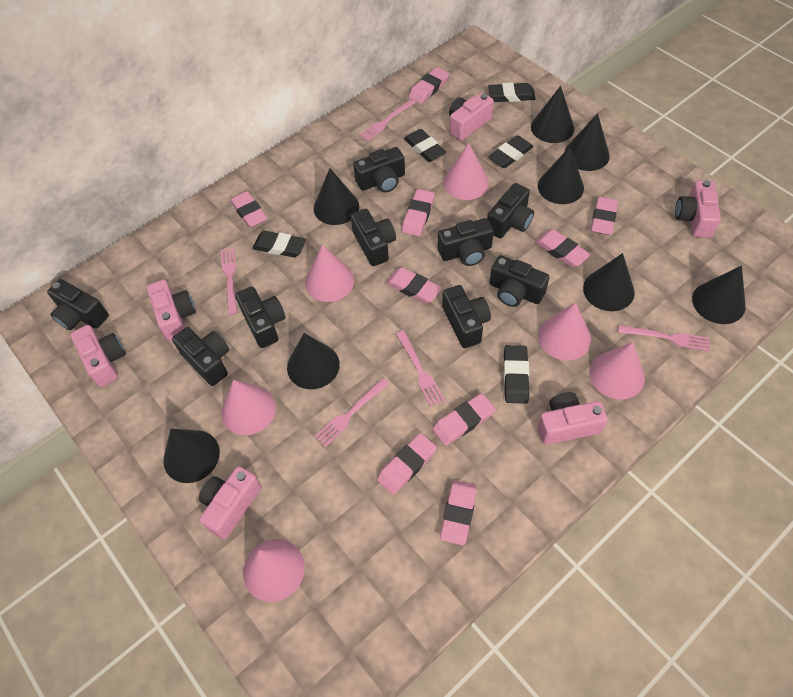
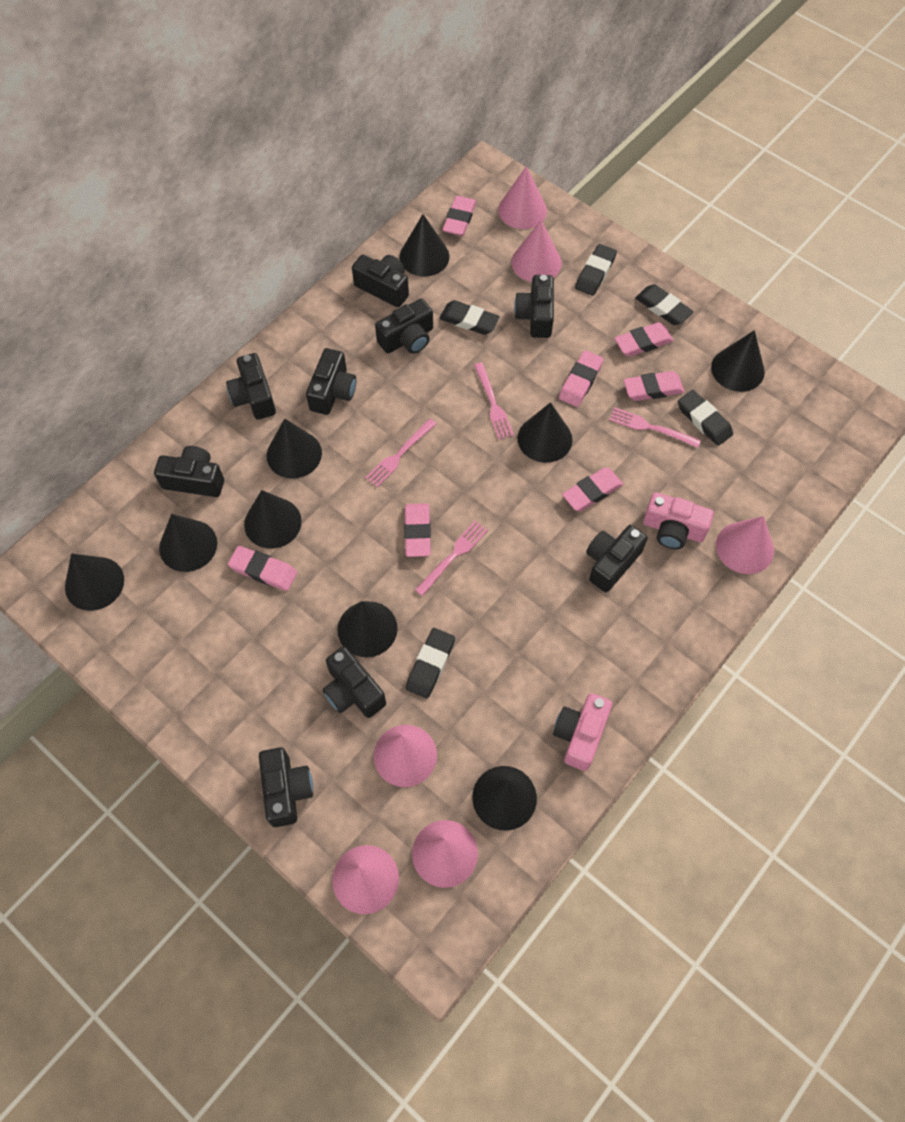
black cone: [163,429,220,483] [287,333,340,389] [314,168,359,225] [531,86,574,143] [538,147,584,204] [565,113,610,171] [583,253,635,311] [692,266,746,324] = 8 -> [65,553,124,611] [159,514,217,572] [244,490,302,549] [267,418,322,479] [338,601,398,657] [399,214,449,277] [472,766,537,831] [517,402,572,463] [711,330,765,392] = 9
pink camera: [70,325,126,387] [147,280,196,341] [199,466,262,540] [449,93,494,141] [537,392,608,445] [675,180,721,238] = 6 -> [553,693,612,771] [643,492,714,549] = 2
pink eraser: [230,191,267,228] [377,433,437,495] [386,267,442,304] [402,189,435,236] [409,67,449,104] [433,393,495,446] [440,480,477,545] [535,229,591,267] [591,197,618,235] = 9 -> [228,546,297,591] [404,504,431,557] [442,196,477,236] [559,350,604,407] [562,467,623,511] [614,322,674,357] [623,371,684,401] = 7
pink fork: [221,248,237,315] [314,378,390,447] [359,99,416,142] [396,330,445,407] [618,325,710,351] = 5 -> [365,419,437,488] [415,521,488,596] [474,362,514,439] [609,407,701,448] = 4

